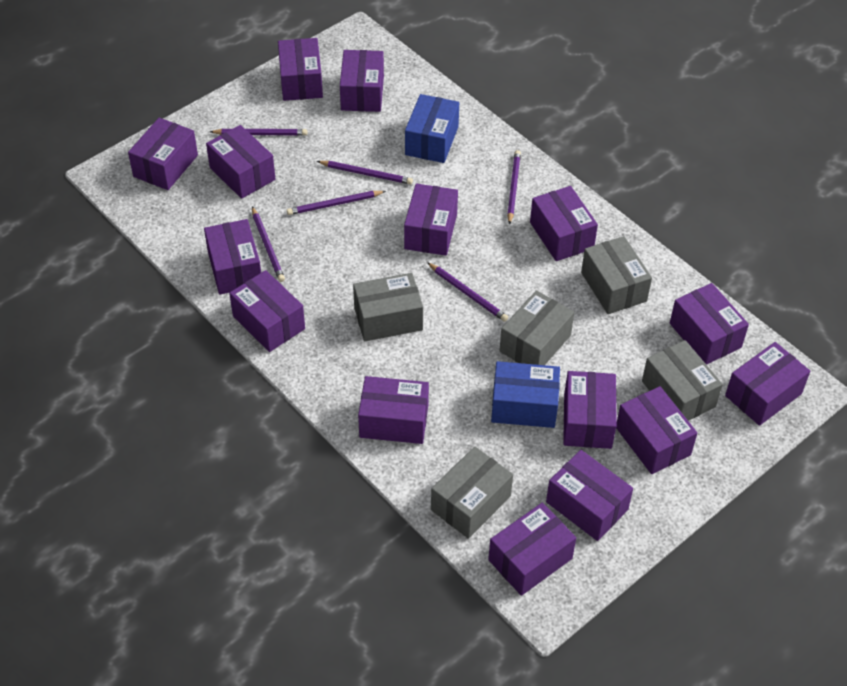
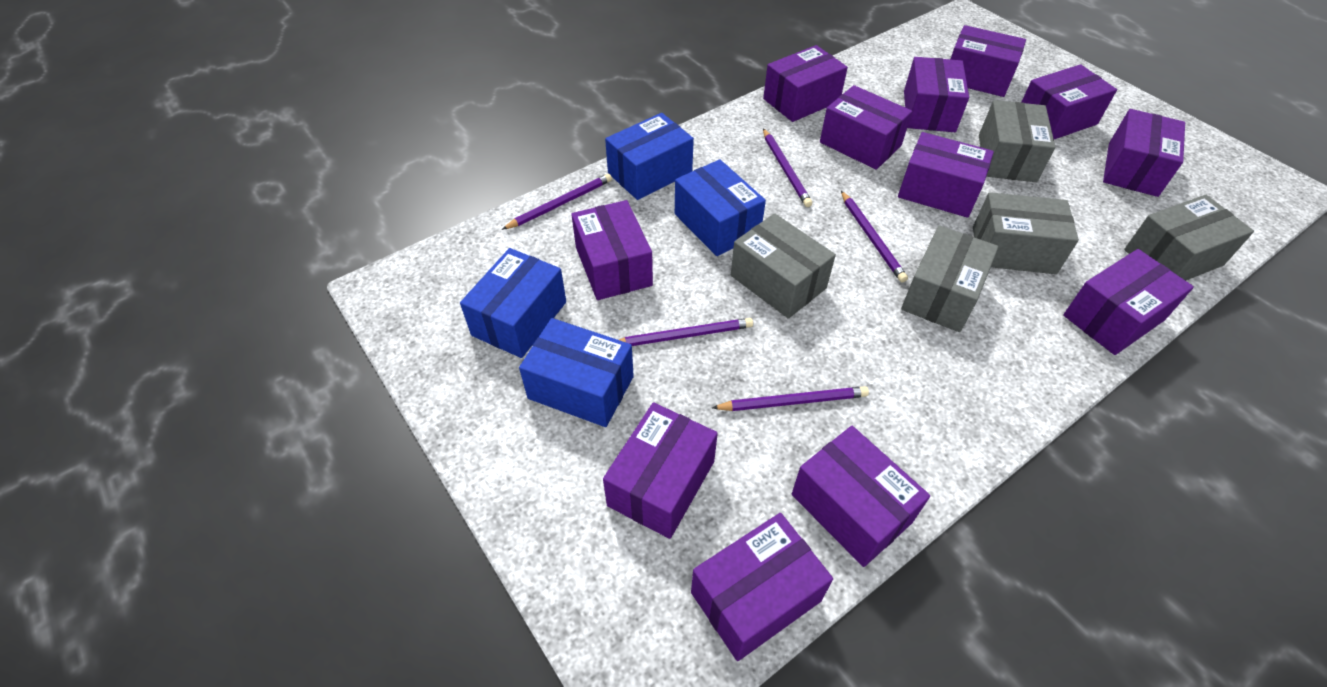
blue box: [405,94,459,163] [491,361,560,428] = 2 -> [460,248,566,358] [519,318,634,427] [605,113,694,200] [675,159,766,256] = 4
purple box: [128,118,198,190] [204,219,261,295] [206,125,275,199] [229,270,305,352] [278,38,323,101] [340,50,384,112] [358,376,429,444] [404,184,458,256] [488,503,576,596] [530,186,598,261] [546,450,633,541] [563,371,617,449] [616,386,697,474] [670,283,749,365] [725,342,810,426] = 15 -> [571,200,653,300] [603,403,718,539] [691,513,833,661] [763,45,848,122] [792,426,930,567] [820,85,912,170] [898,132,994,218] [904,57,969,132] [950,25,1026,97] [1022,64,1117,139] [1063,249,1194,355] [1103,109,1185,197] = 12
purple pencil: [210,129,307,135] [252,207,285,282] [287,191,386,215] [317,161,413,184] [427,262,508,322] [507,150,521,225] = 6 -> [501,174,612,230] [619,318,753,346] [712,386,869,411] [763,129,812,207] [841,191,908,282] = 5

